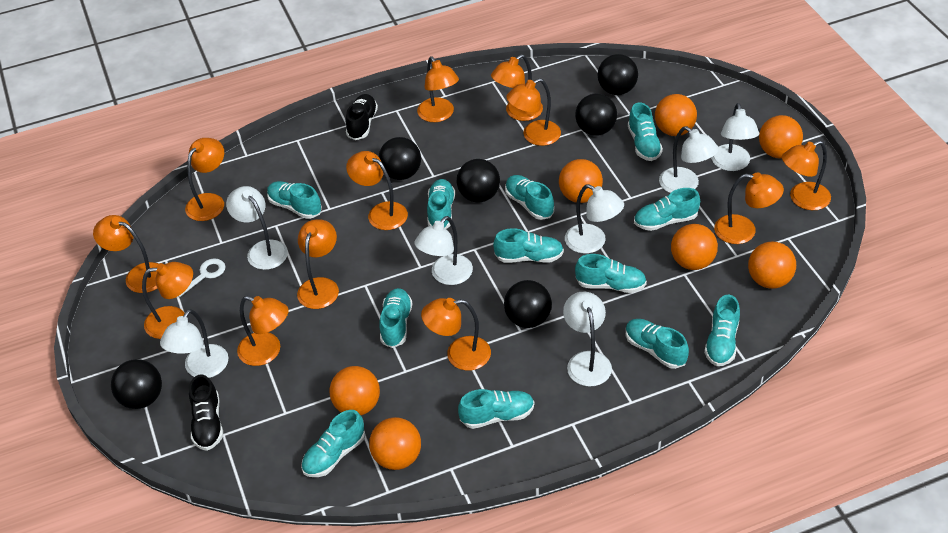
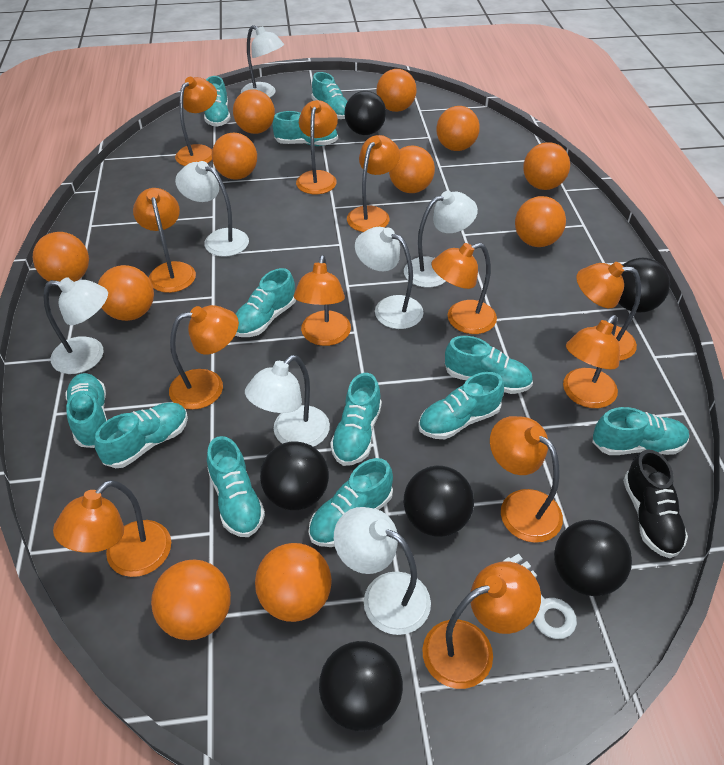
black shoe: [189,375,223,451] [346,94,378,140] = 2 -> [623,449,688,558] = 1
orange ball: [329,366,380,415] [369,417,421,470] [559,159,603,203] [655,94,697,136] [671,224,718,270] [748,242,796,289] [759,115,803,158] = 7 -> [33,232,89,282] [98,265,154,321] [151,559,231,640] [212,133,257,180] [233,89,275,134] [255,543,332,622] [376,69,417,112] [389,146,435,193] [436,106,480,151] [515,196,566,247] [523,142,570,190] = 11

